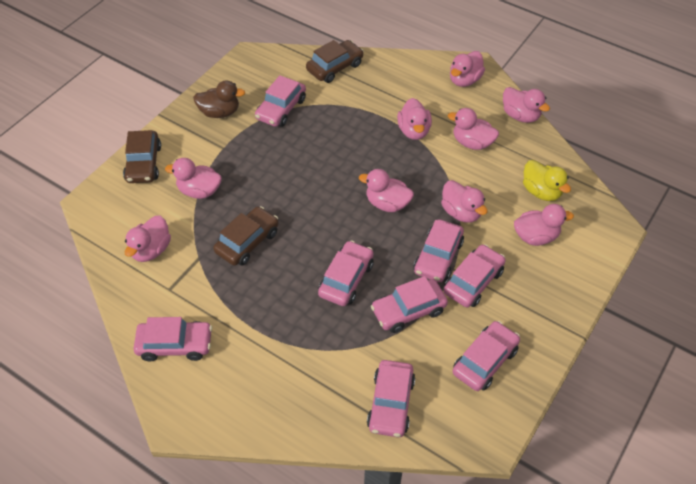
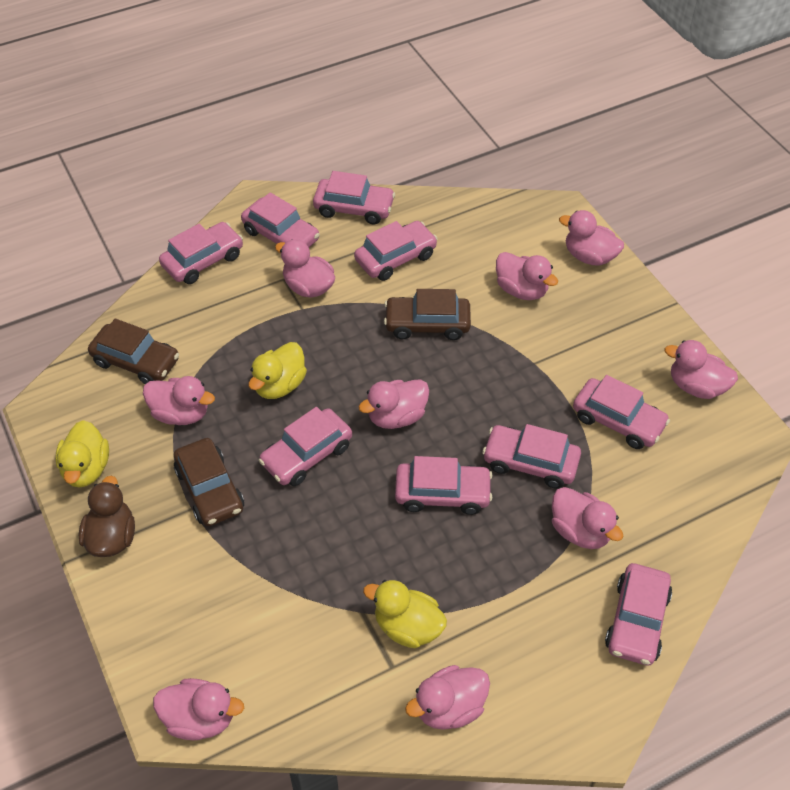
pink car: [133,317,212,362] [255,75,306,127] [318,240,374,306] [367,360,415,437] [371,276,448,333] [413,219,464,282] [444,244,506,307] [453,321,520,391] = 8 -> [159,222,243,284] [241,192,320,247] [259,407,352,486] [313,171,395,224] [354,221,438,281] [395,456,492,515] [482,424,581,489] [573,375,670,449] [605,563,672,666] = 9
yellow duck: [523,160,571,201] = 1 -> [55,420,109,488] [249,342,307,399] [363,580,447,648] = 3

